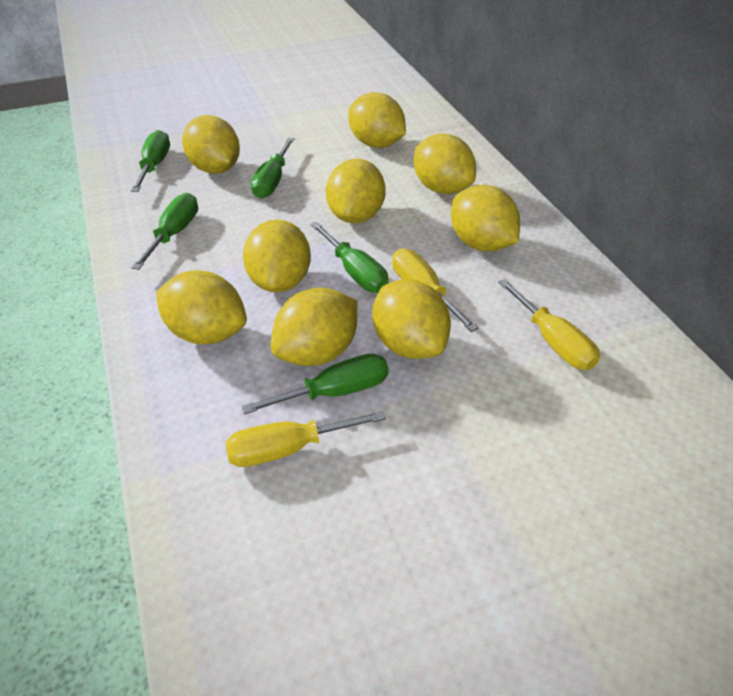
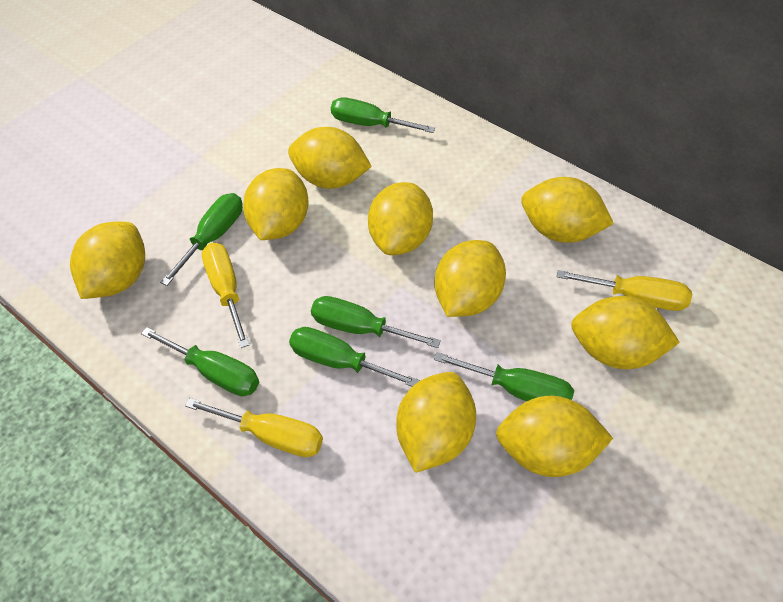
green screwdriver: [131,130,170,192] [131,193,198,270] [241,354,389,415] [251,137,295,198] [310,222,389,293] = 5 -> [141,327,259,396] [160,193,243,286] [289,327,420,387] [311,296,441,348] [331,97,435,133] [434,352,574,401] = 6

